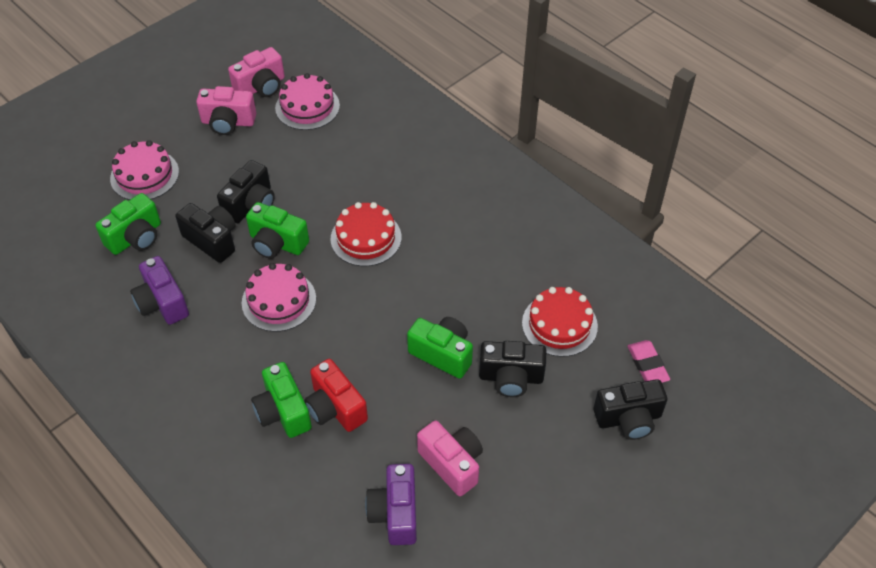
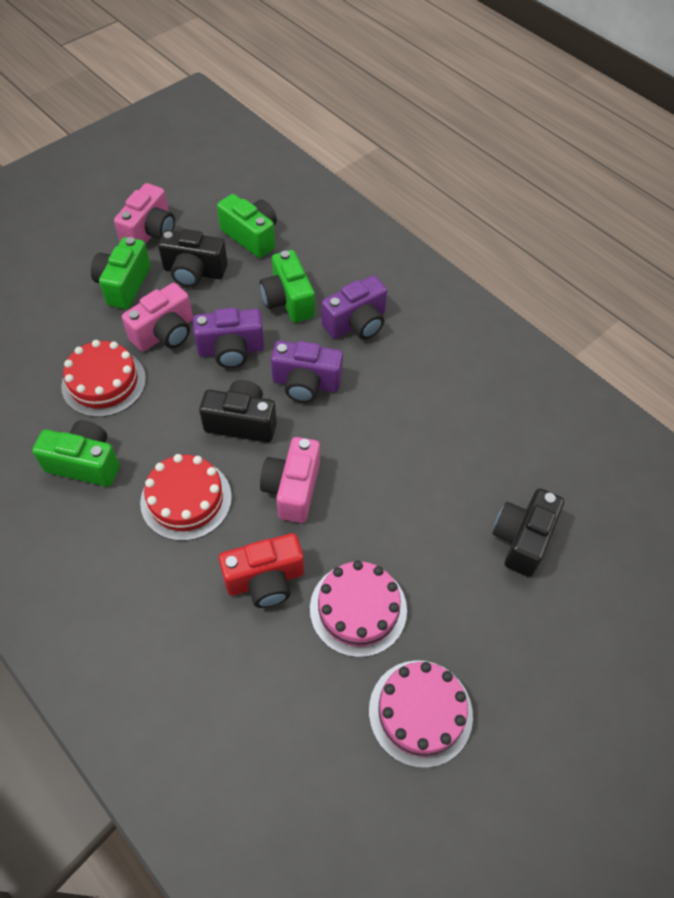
black camera: [175,203,236,263] [217,160,275,223] [479,341,547,397] [593,379,667,440] = 4 -> [158,229,227,287] [199,380,277,443] [493,488,564,577] = 3
pink cake: [110,140,179,200] [242,263,316,332] [275,73,340,130] = 3 -> [310,561,407,657] [369,660,473,768] = 2
pink eraser: [628,340,670,383] = 1 -> none = 0
purple camera: [130,256,189,325] [365,464,417,545] = 2 -> [193,308,264,368] [271,341,343,403] [321,275,387,339] = 3

